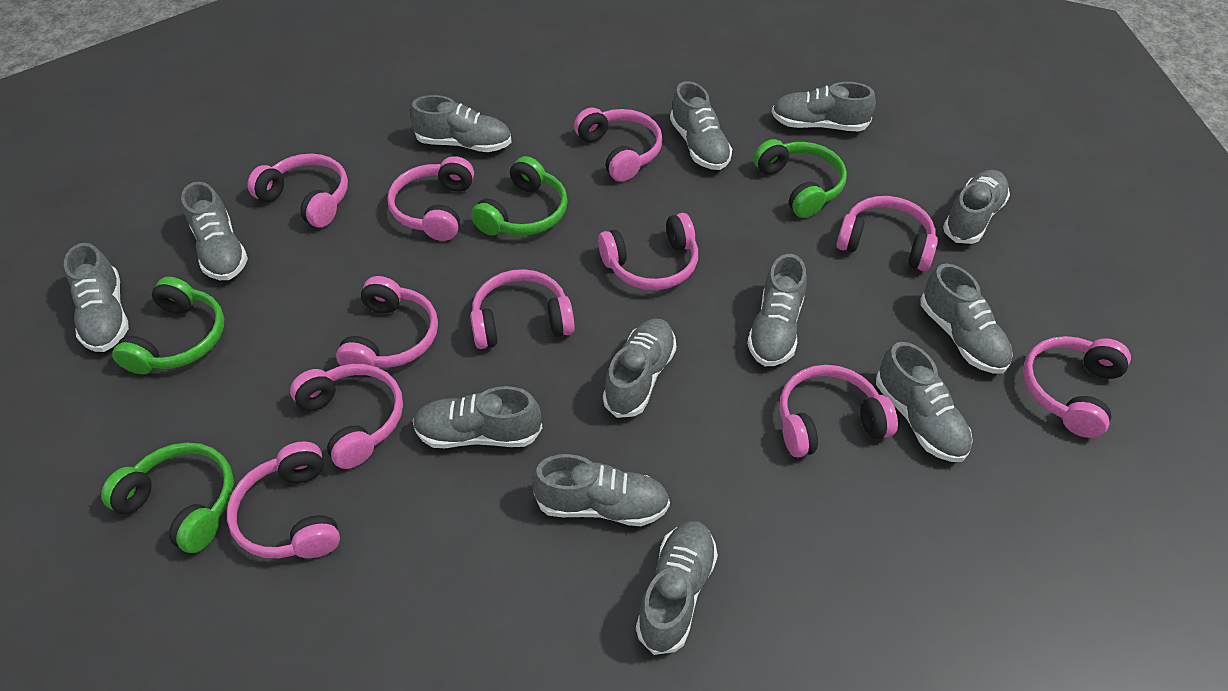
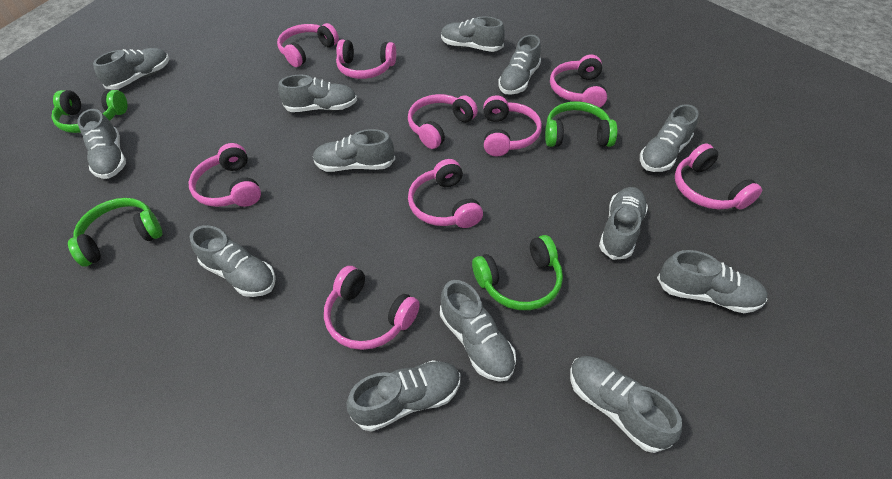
pink headphones: [227,441,340,558] [247,154,348,228] [290,364,403,469] [336,276,438,368] [387,156,474,241] [470,269,575,349] [574,108,663,182] [598,213,698,290] [780,365,898,458] [837,196,938,271] [1023,336,1131,438] = 11 -> [189,143,261,207] [277,23,339,67] [324,266,420,350] [336,40,396,79] [408,94,478,149] [408,159,483,228] [483,95,542,157] [550,54,607,108] [675,144,762,209] = 9

